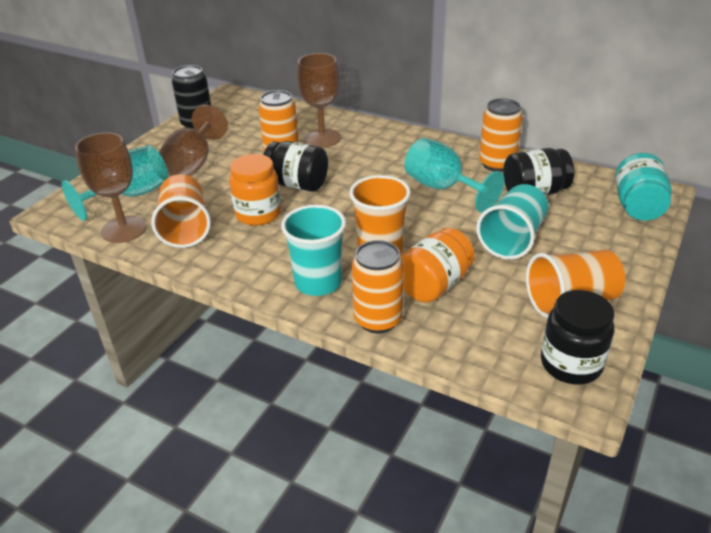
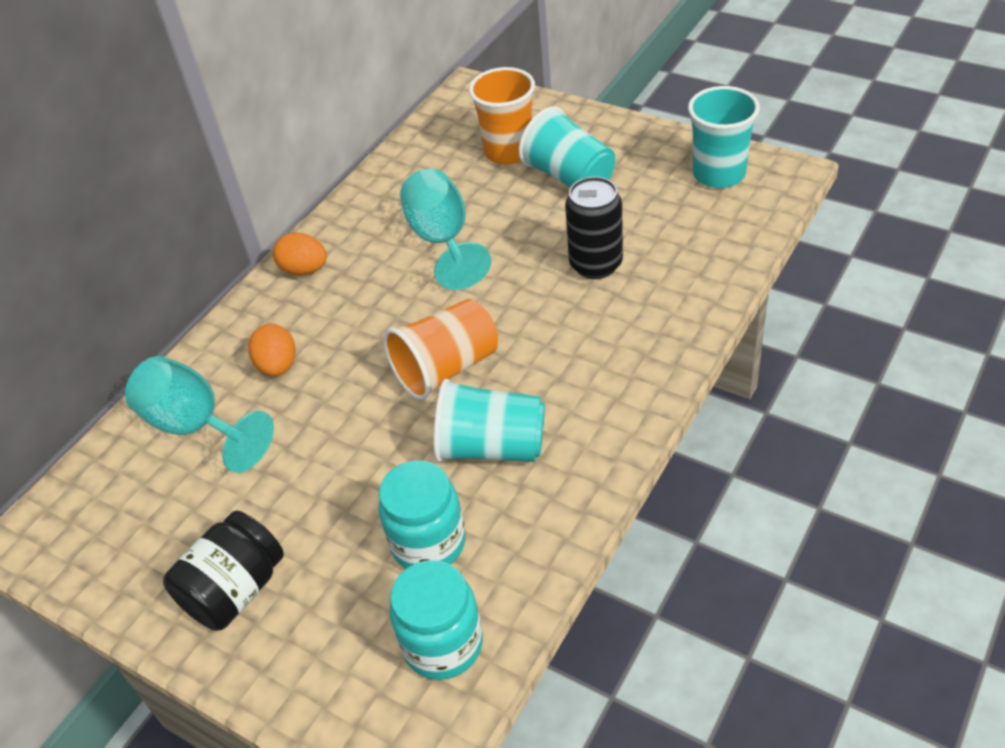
black jar: [263,141,328,192] [503,148,574,195] [541,290,615,384] = 3 -> [163,510,284,631] = 1
brown goblet: [75,132,147,243] [159,105,228,177] [297,53,341,148] = 3 -> none = 0
orange can: [258,90,299,151] [352,240,404,333] [479,98,523,172] = 3 -> none = 0
orange cup: [151,174,211,248] [349,175,411,254] [526,250,625,318] = 3 -> [384,299,498,400] [469,67,535,164] = 2
orange egg: none = 0 -> [248,324,296,377] [273,233,327,275] = 2
orange jar: [229,154,281,226] [400,228,475,303] = 2 -> none = 0
turquoise cup: [281,205,346,296] [476,184,548,260] = 2 -> [433,379,545,462] [519,106,615,188] [688,86,760,188] = 3
turquoise jar: [615,153,672,221] = 1 -> [378,461,466,569] [390,560,483,680] = 2

